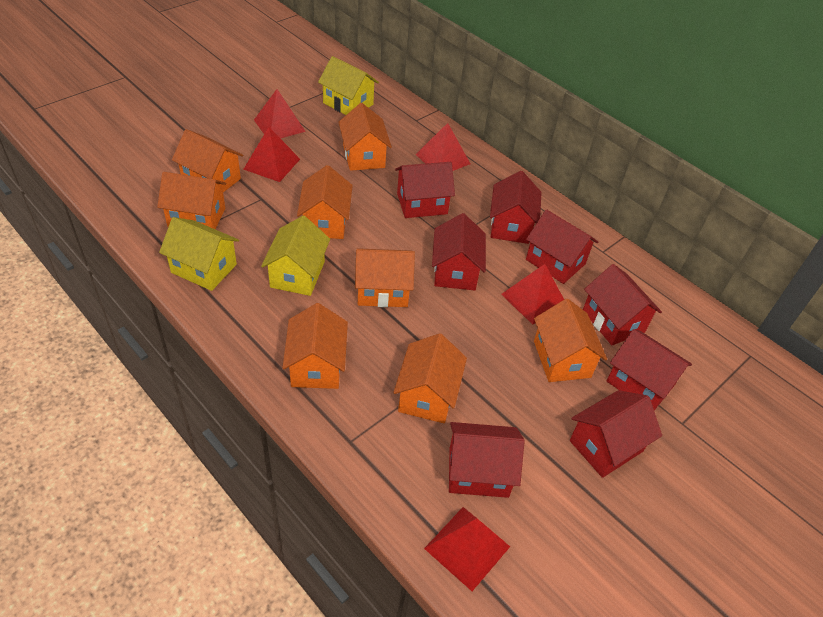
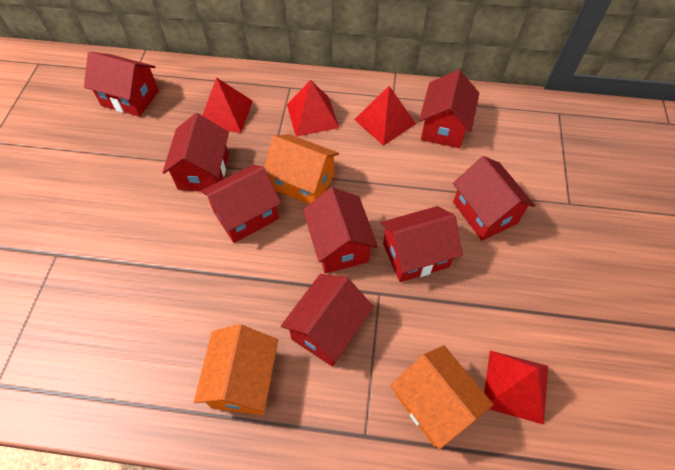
orange house: [157,172,226,229] [172,129,243,192] [282,303,348,389] [297,165,353,239] [338,103,392,171] [355,248,415,307] [393,333,467,423] [534,299,607,382] = 8 -> [194,324,278,415] [264,134,339,204] [391,345,494,450] = 3
red pyramid: [243,127,300,182] [254,89,306,138] [416,123,470,171] [424,507,510,591] [501,264,564,325] = 5 -> [202,77,253,133] [287,80,339,137] [354,86,416,146] [484,351,548,425] = 4
yellow house: [159,217,239,291] [261,216,330,296] [318,56,379,115] = 3 -> none = 0

